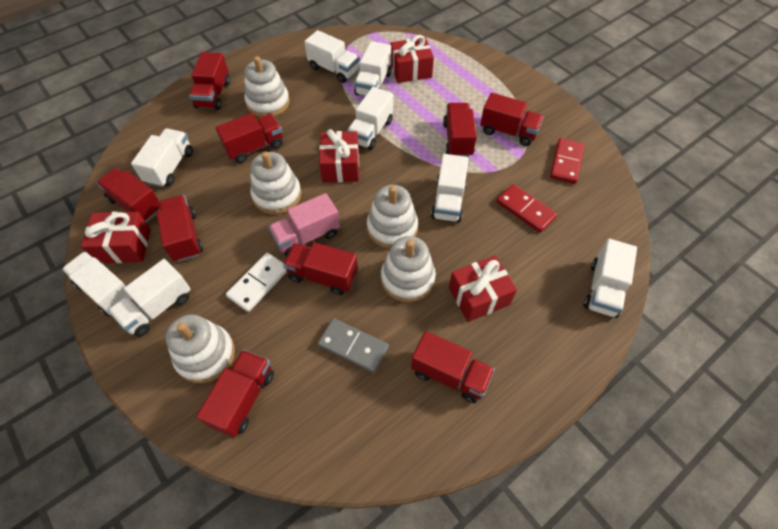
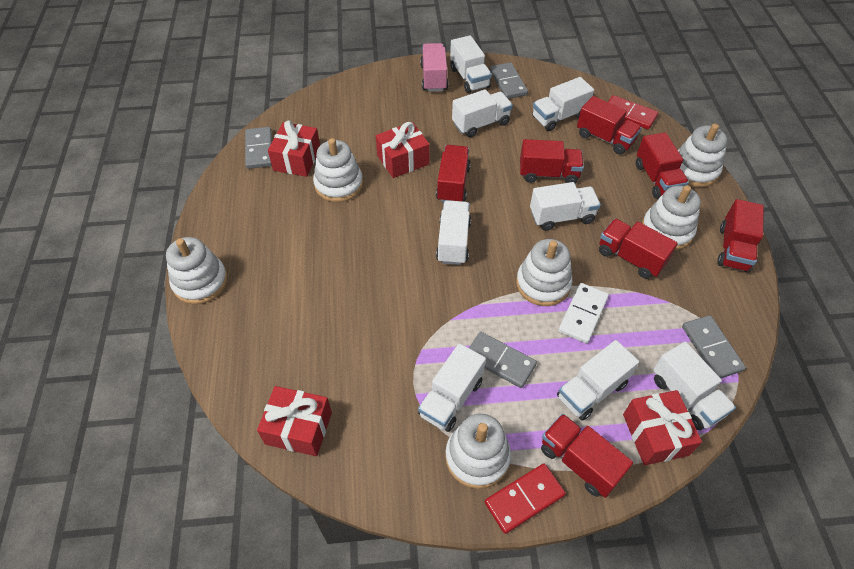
grey domino: [318,318,389,373] = 1 -> [245,127,272,169] [469,332,537,388] [490,62,528,99] [682,315,746,378] = 4
red truck: [96,168,160,222] [157,195,203,262] [189,52,230,110] [196,350,274,438] [216,113,283,163] [283,242,358,295] [411,331,495,403] [443,103,477,157] [480,93,544,146] = 9 -> [436,145,471,202] [520,139,584,183] [541,414,633,498] [577,96,642,155] [599,218,678,279] [636,132,689,199] [717,199,764,273] = 7
white stacking toy: [166,314,235,383] [244,56,290,117] [250,151,301,214] [367,185,418,249] [381,236,436,302] = 5 -> [166,237,228,304] [313,138,363,202] [445,414,511,489] [516,239,572,306] [642,185,701,250] [678,124,727,187] = 6

